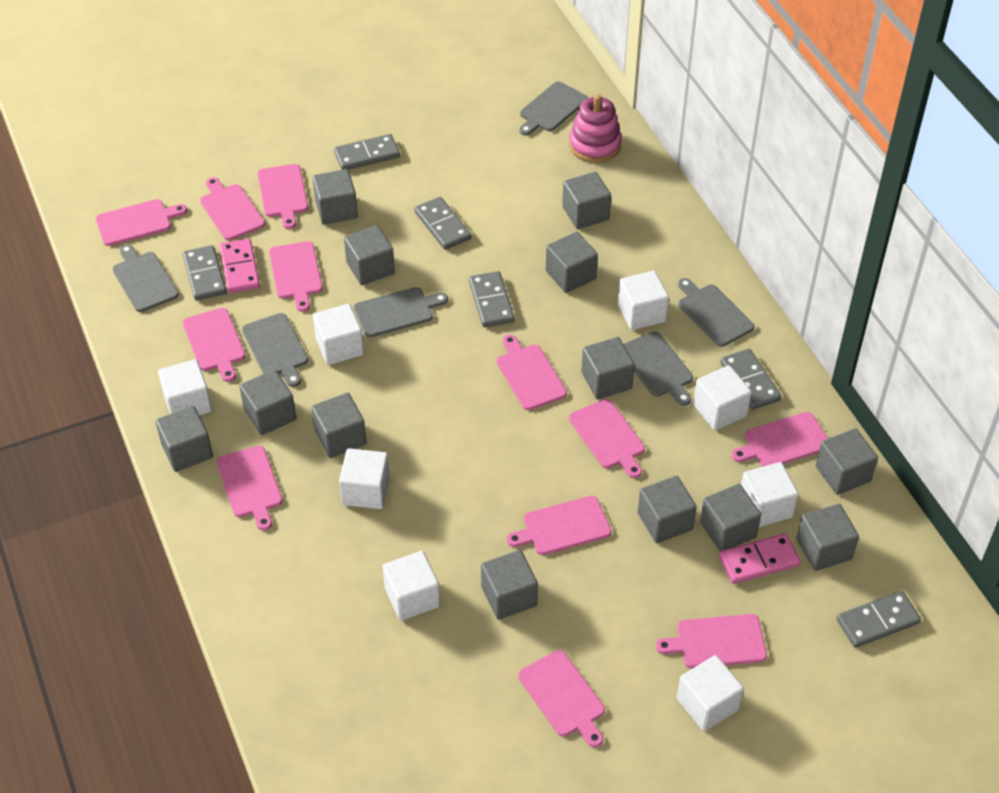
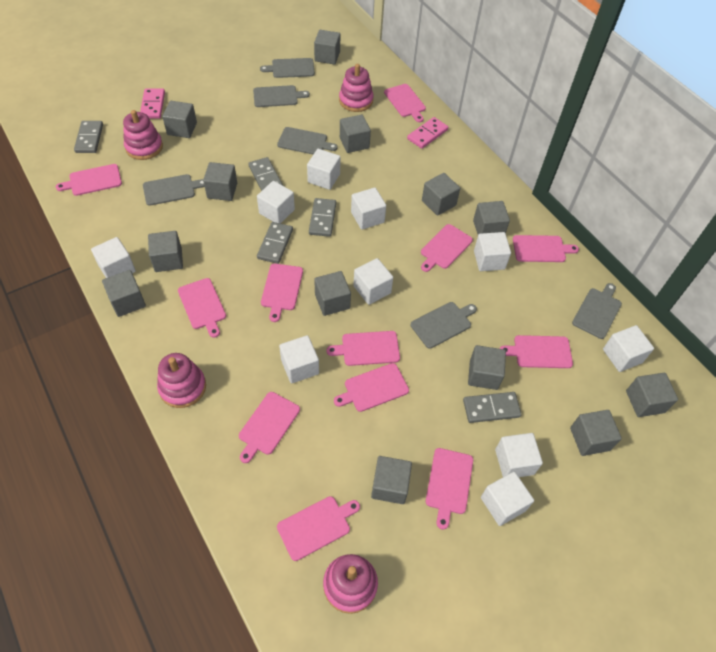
grey domino: [183,245,227,301] [334,134,400,170] [414,197,471,250] [469,271,515,327] [720,349,781,410] [837,591,921,648] = 6 -> [74,121,103,153] [248,157,283,191] [257,222,293,264] [309,198,336,237] [463,392,521,423] = 5
pink stacking toy: [569,94,622,163] = 1 -> [123,110,163,160] [157,353,206,408] [323,554,378,614] [339,64,373,112] = 4
white cube: [158,359,212,415] [313,304,364,365] [339,448,390,509] [383,551,440,621] [618,271,669,330] [677,655,744,731] [693,365,752,431] [741,462,799,527] = 8 -> [91,237,136,278] [257,181,295,224] [279,335,319,383] [307,149,341,190] [351,187,386,230] [353,258,393,305] [474,232,511,271] [481,472,534,526] [495,433,543,477] [603,325,654,372] = 10

